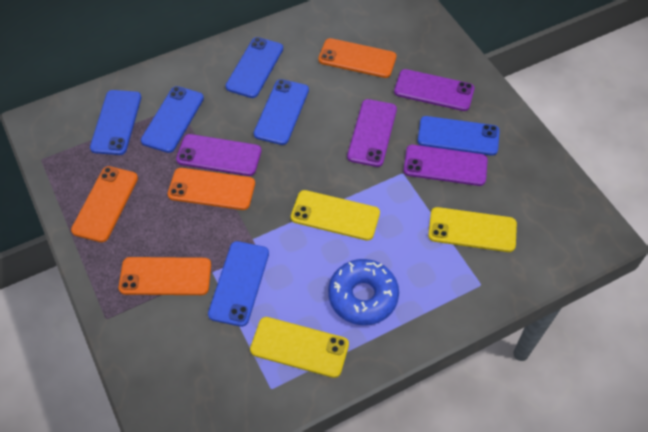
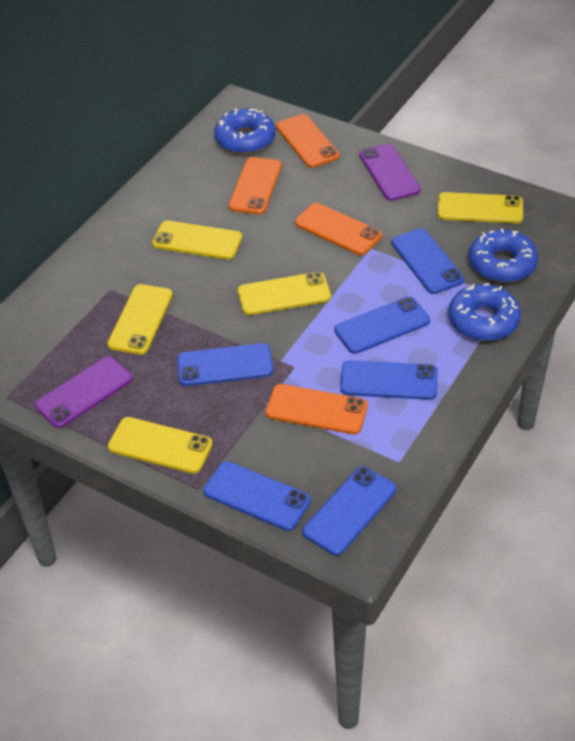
blue donut: [328,259,399,325] = 1 -> [214,108,276,154] [448,283,521,341] [469,228,538,283] = 3
purple phone: [176,134,262,176] [347,99,397,167] [394,69,474,111] [403,145,488,186] = 4 -> [35,356,132,428] [359,144,421,201] = 2
yellow phone: [250,317,349,378] [291,190,380,241] [428,207,517,252] = 3 -> [107,284,173,355] [108,417,213,474] [152,221,242,260] [238,272,331,315] [438,192,523,224] = 5

